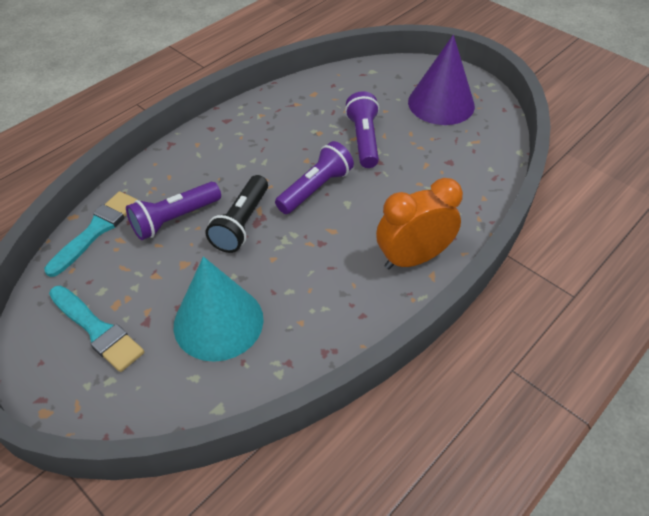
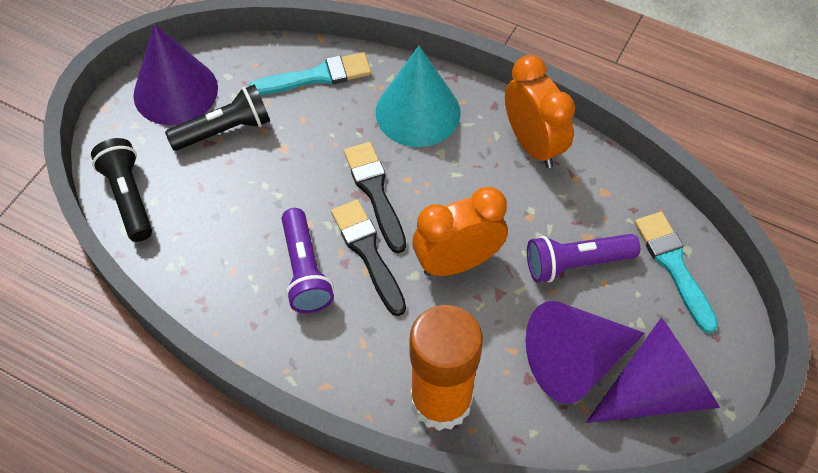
black brush: none = 0 -> [331,200,406,316] [344,142,406,253] = 2
black flashlight: [205,175,268,253] = 1 -> [91,138,152,242] [165,84,270,151] = 2
orange clock: [376,178,463,269] = 1 -> [413,187,508,276] [505,55,575,168] = 2
orange glue stick: none = 0 -> [410,305,483,431] = 1
purple cone: [408,35,475,125] = 1 -> [133,24,218,125] [526,301,645,404] [586,317,720,423] = 3
purple flashlight: [126,182,221,240] [275,141,354,214] [345,91,379,168] = 3 -> [282,208,334,313] [527,234,640,282] = 2

